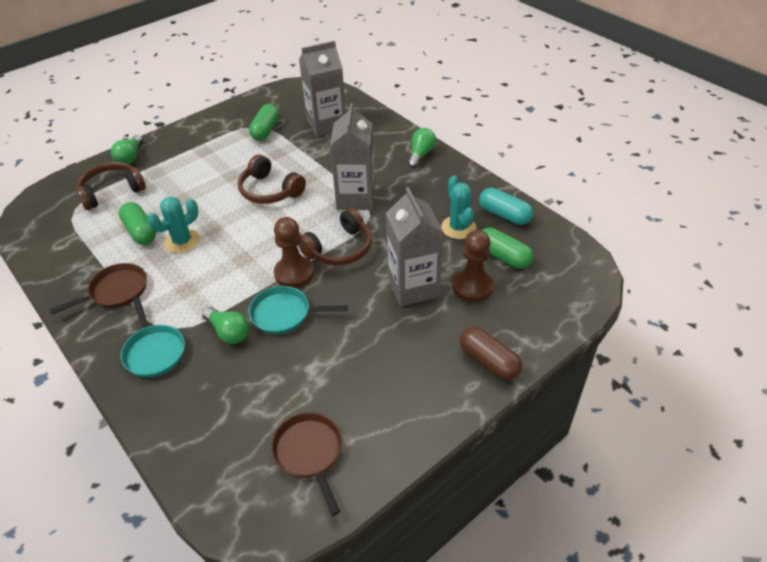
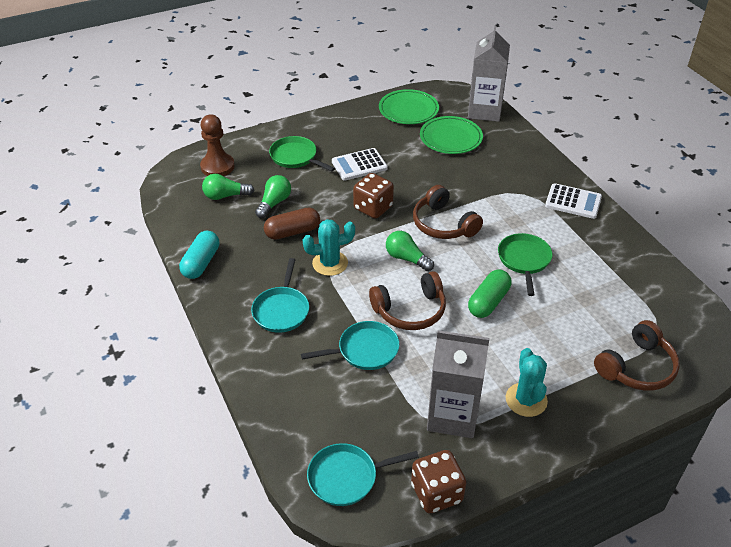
brown dice: none = 0 -> [353,173,394,219] [411,450,466,513] = 2
brown pan: [49,263,147,315] [271,413,342,516] = 2 -> none = 0
brown pawn: [274,217,314,288] [452,230,494,302] = 2 -> [200,114,235,176] = 1
green capsule: [119,202,156,245] [249,104,280,141] [482,227,534,269] = 3 -> [468,269,511,318] = 1
green pan: none = 0 -> [269,136,335,171] [498,233,552,296] = 2
green plate: none = 0 -> [379,89,439,124] [420,116,483,154] = 2
grey carton: [299,41,346,137] [330,103,375,210] [386,187,443,307] = 3 -> [427,330,490,438] [468,26,510,122] = 2
turquoise pan: [121,297,185,377] [249,286,348,334] = 2 -> [251,258,309,333] [301,321,399,370] [307,443,419,506] = 3
white calculator: none = 0 -> [332,148,388,181] [545,183,602,219] = 2

